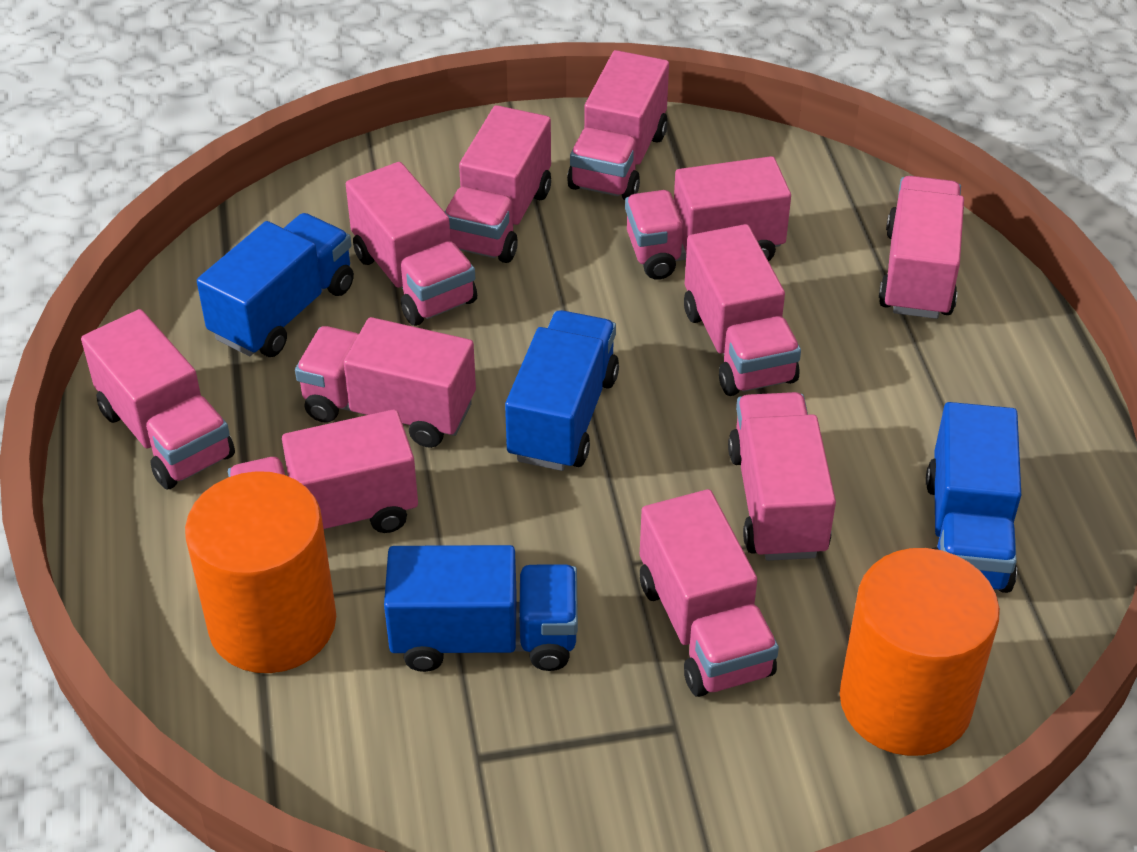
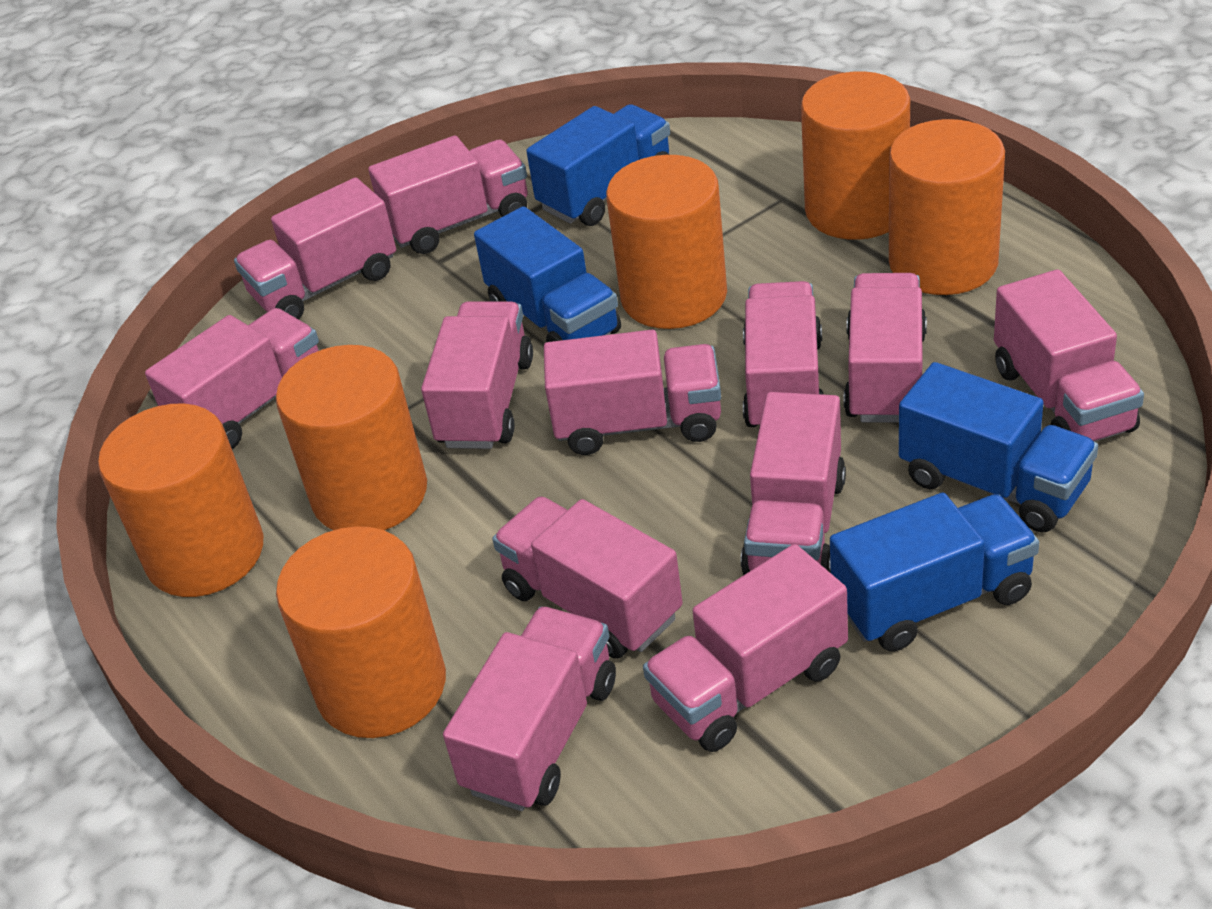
orange cylinder: [185,471,336,673] [840,548,1000,756] = 2 -> [98,403,263,597] [276,345,427,531] [276,526,446,738] [606,155,727,329] [801,71,910,240] [889,119,1005,295] = 6
pink truck: [81,309,235,489] [228,409,418,533] [295,317,476,448] [346,162,477,326] [445,105,551,263] [567,50,669,200] [625,156,791,280] [640,489,779,697] [684,224,801,396] [728,392,836,561] [879,176,964,319] = 11 -> [145,308,319,449] [234,177,396,320] [368,136,528,254] [421,301,533,449] [443,607,616,811] [492,496,683,659] [544,330,721,455] [643,544,848,752] [741,392,846,575] [743,281,823,427] [844,273,927,423] [994,269,1144,442] = 12

